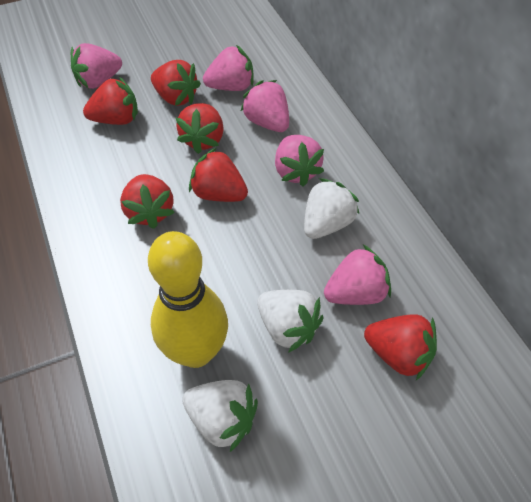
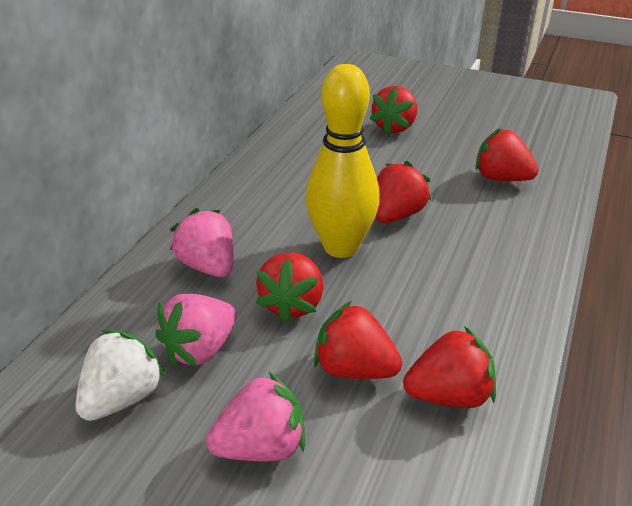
pink strawberry: [71,43,122,89] [203,45,253,91] [241,80,289,132] [275,135,324,187] [324,245,391,305] = 5 -> [155,294,236,367] [170,208,234,277] [206,372,305,461] = 3
white strawberry: [182,380,258,452] [257,290,323,353] [304,178,359,239] = 3 -> [75,330,166,421] = 1

